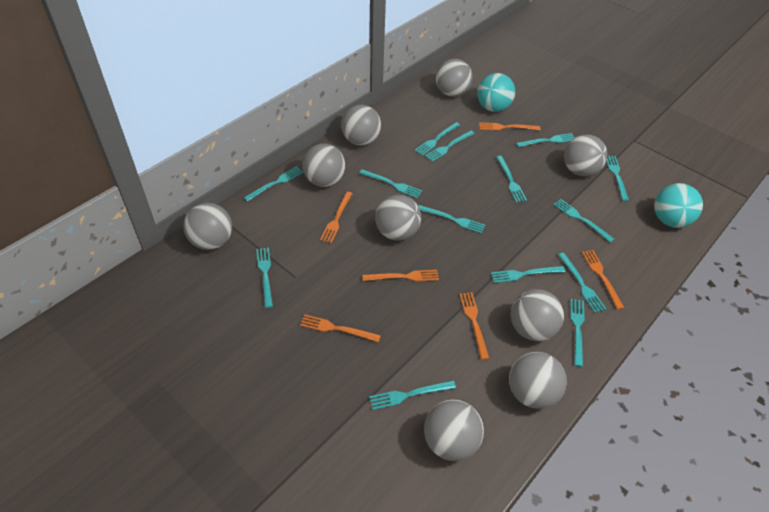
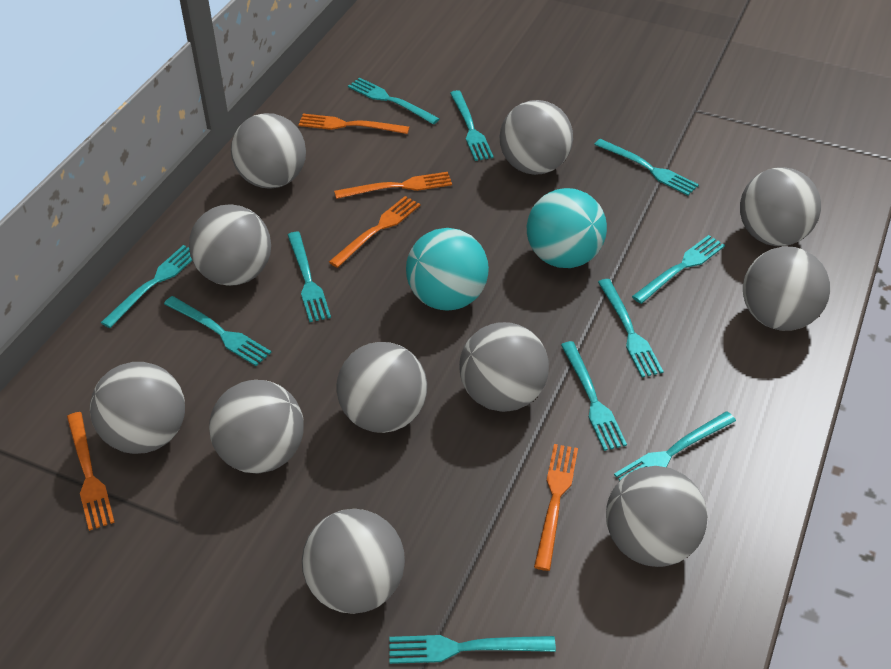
grey ball: [183,203,232,250] [302,144,345,187] [341,105,381,146] [375,195,421,241] [424,399,484,461] [436,59,473,97] [509,352,567,409] [511,289,564,341] [564,134,607,176] = 9 -> [90,362,185,454] [189,204,271,286] [209,380,304,474] [231,113,306,189] [302,509,405,614] [337,342,427,433] [459,322,549,412] [499,100,573,175] [606,466,707,567] [740,167,821,246] [743,247,830,331] = 11
orange fork: [300,314,381,342] [320,192,353,243] [362,270,439,282] [460,292,489,360] [479,122,541,130] [582,250,624,310] = 6 -> [67,412,115,531] [298,114,409,134] [329,196,420,268] [334,172,452,199] [534,444,578,571] = 5
turquoise fork: [244,166,304,202] [256,247,273,308] [359,169,422,198] [369,381,456,410] [415,122,460,156] [418,205,485,234] [425,130,475,162] [491,266,565,283] [496,156,527,202] [516,133,575,147] [553,199,614,243] [558,253,606,313] [570,299,585,367] [606,156,629,201] = 14 -> [101,245,192,328] [164,296,272,366] [288,232,331,322] [348,78,440,125] [390,635,556,664] [450,90,494,161] [561,341,627,451] [594,139,699,195] [598,279,664,377] [614,411,736,481] [632,235,725,304] = 11

